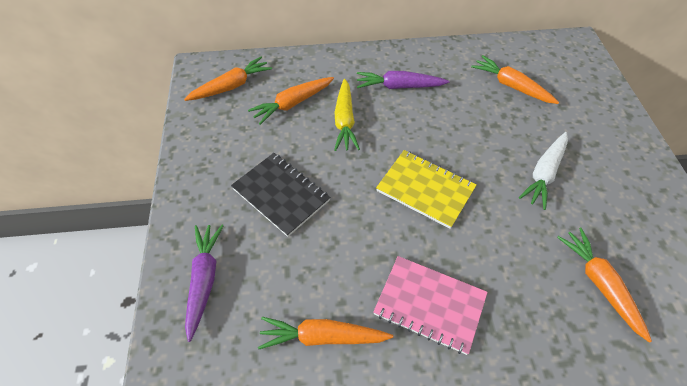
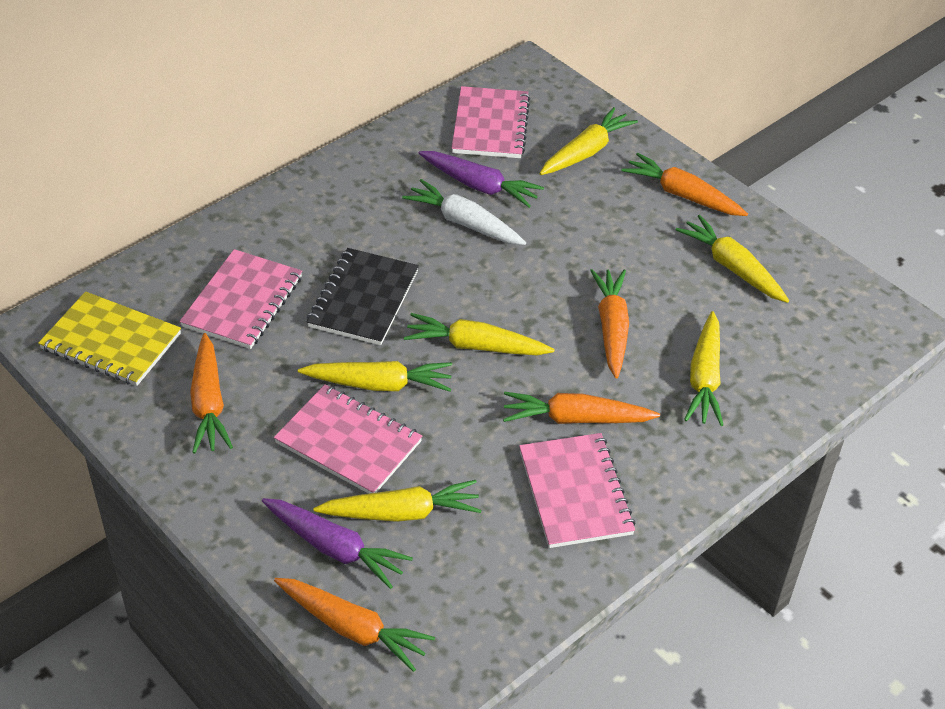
pink notebook: [373,256,488,355] = 1 -> [180,249,302,349] [274,385,422,494] [452,86,530,158] [519,433,636,548] = 4
yellow carrot: [334,79,360,151] = 1 -> [298,361,452,392] [313,480,481,522] [404,313,555,355] [539,107,638,175] [676,215,789,303] [684,311,723,426] = 6

